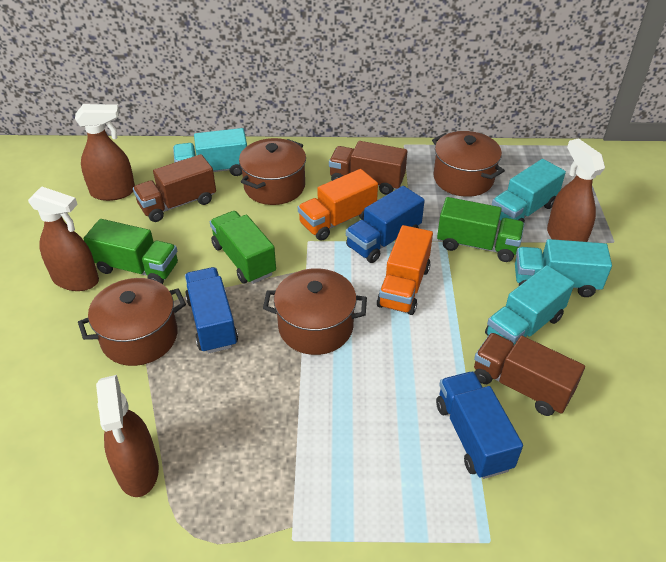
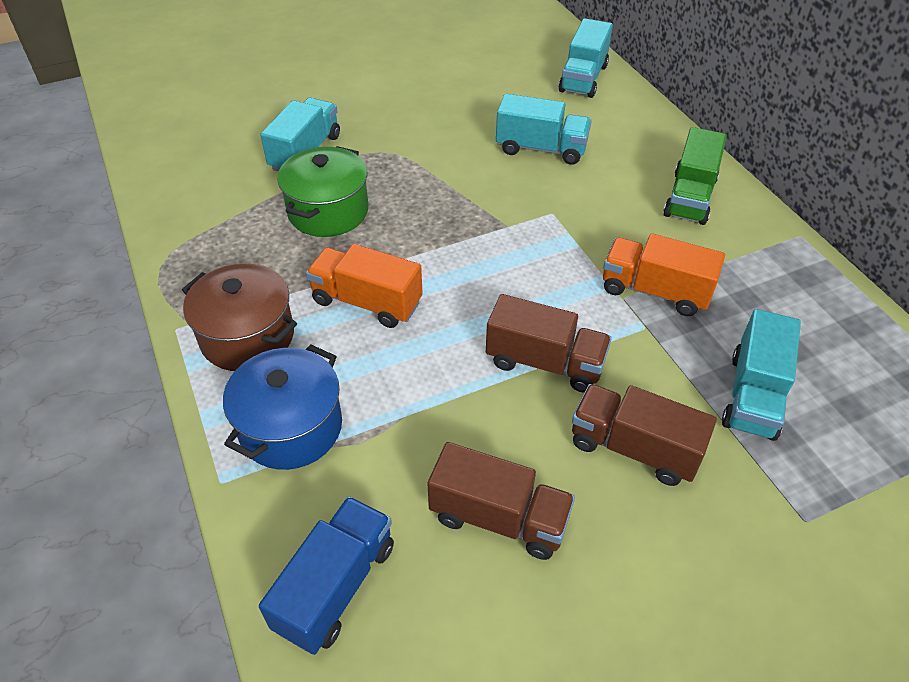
blue pot: none = 0 -> [223,345,342,470] = 1
blue truck: [185,267,238,354] [346,186,425,263] [436,371,523,479] = 3 -> [259,496,394,655] = 1
brown pot: [78,278,186,366] [239,138,306,205] [263,268,367,355] [432,131,505,197] = 4 -> [182,263,297,371] = 1
brown spray bottle: [28,186,99,291] [75,104,135,201] [96,375,159,497] [547,138,605,242] = 4 -> none = 0
green pot: none = 0 -> [278,146,369,237] = 1
green truck: [84,219,178,284] [210,211,276,284] [437,197,525,262] = 3 -> [663,127,727,225] = 1

